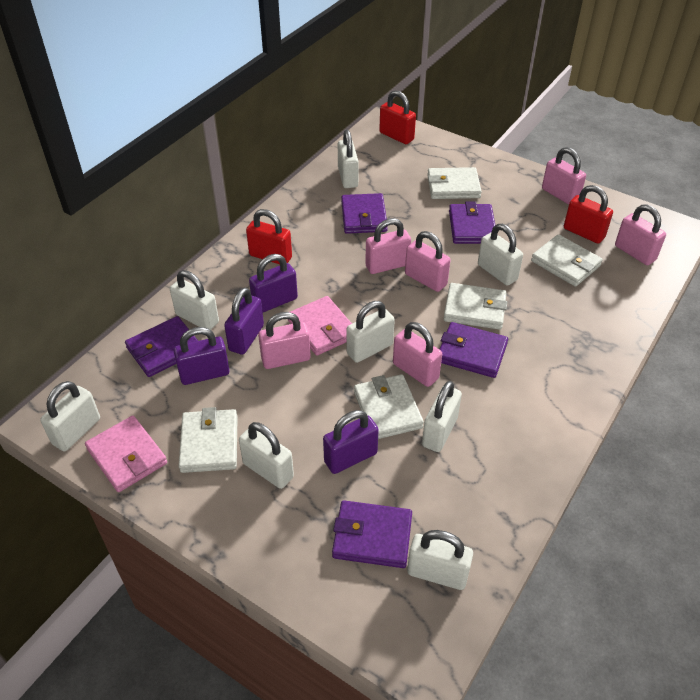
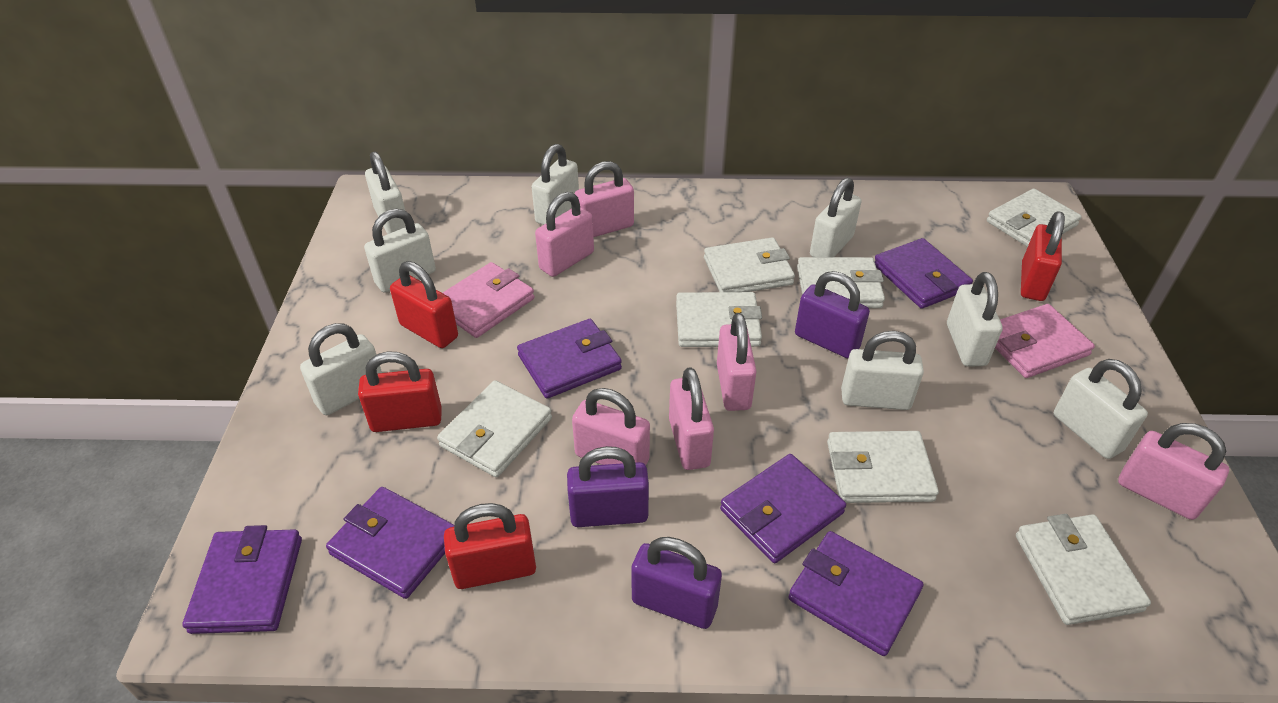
purple padlock: [174,327,230,385] [224,288,264,355] [249,254,298,312] [323,410,379,474] = 4 -> [567,446,649,527] [631,537,722,629] [795,271,870,358] = 3
purple wallet: [125,316,198,377] [332,500,412,568] [341,193,388,234] [439,322,508,378] [449,201,495,244] = 5 -> [182,525,302,634] [326,487,454,599] [517,319,622,399] [720,454,846,563] [788,531,924,656] [875,238,973,309] = 6
red padlock: [246,209,292,264] [379,90,416,144] [564,185,613,244] = 3 -> [358,351,442,432] [390,261,458,348] [444,503,536,589] [1021,211,1065,301] = 4
white wallet: [179,407,238,473] [354,374,424,439] [427,167,482,199] [444,283,507,330] [531,234,603,287] = 5 -> [437,380,552,477] [676,292,762,347] [704,237,795,292] [797,257,885,308] [827,431,939,503] [987,189,1082,247] [1016,514,1151,625] = 7

